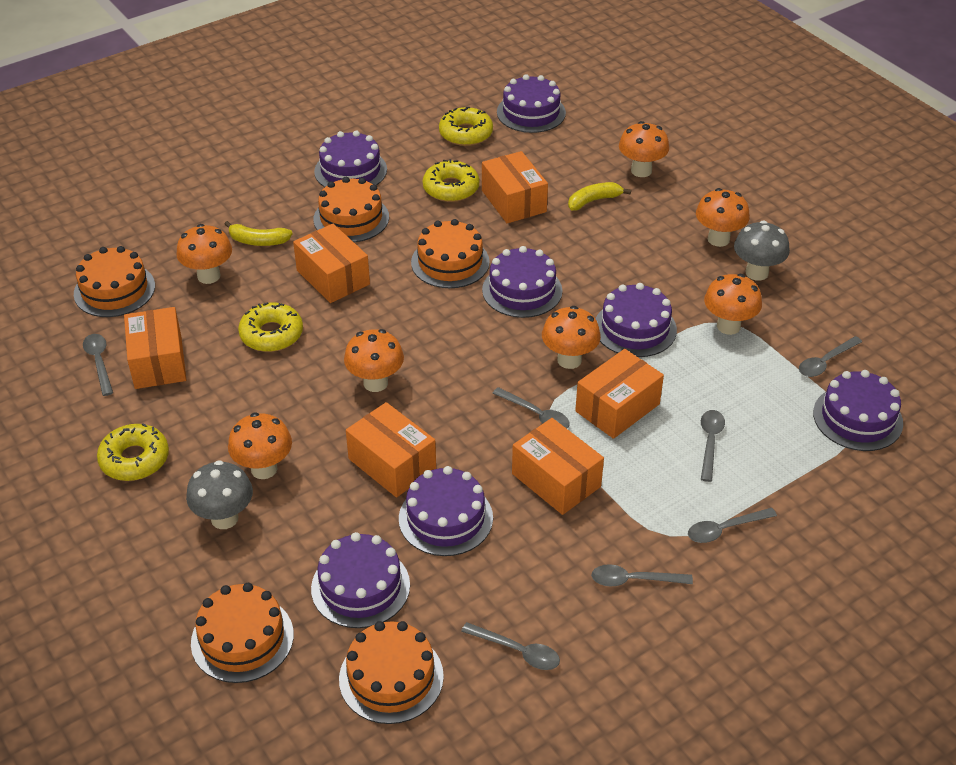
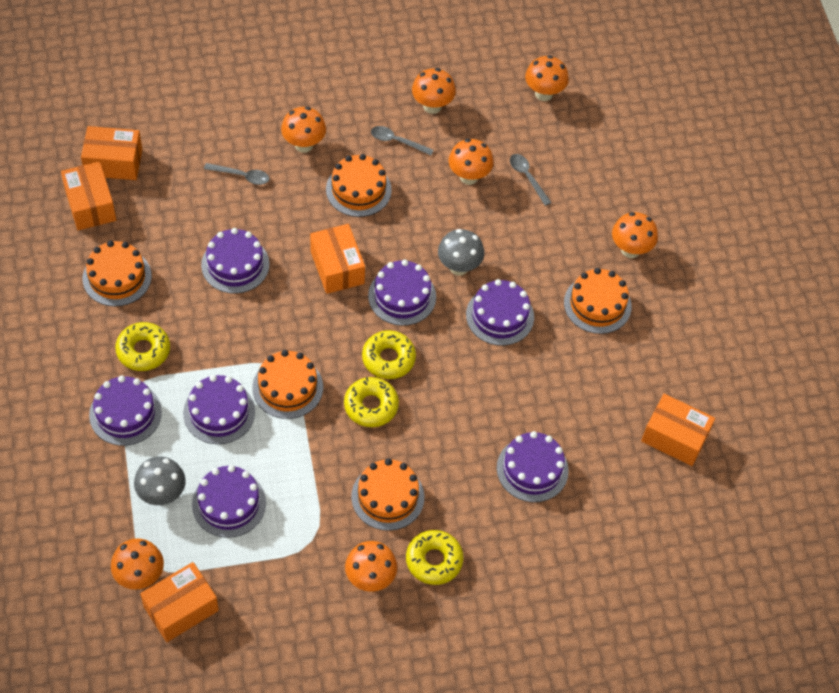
grey spoon: [83,334,113,396] [461,622,560,670] [492,387,570,428] [591,564,693,587] [688,508,777,543] [701,410,725,482] [799,336,862,377] = 7 -> [204,163,269,185] [371,126,434,155] [510,154,552,206] = 3
orange box: [124,307,186,389] [293,224,370,303] [346,402,436,497] [482,151,548,223] [512,418,604,515] [575,349,664,439] = 6 -> [61,161,116,230] [81,126,142,180] [140,562,219,642] [310,224,365,294] [641,394,715,466] = 5
yellow banana: [224,221,293,246] [568,182,631,210] = 2 -> none = 0

